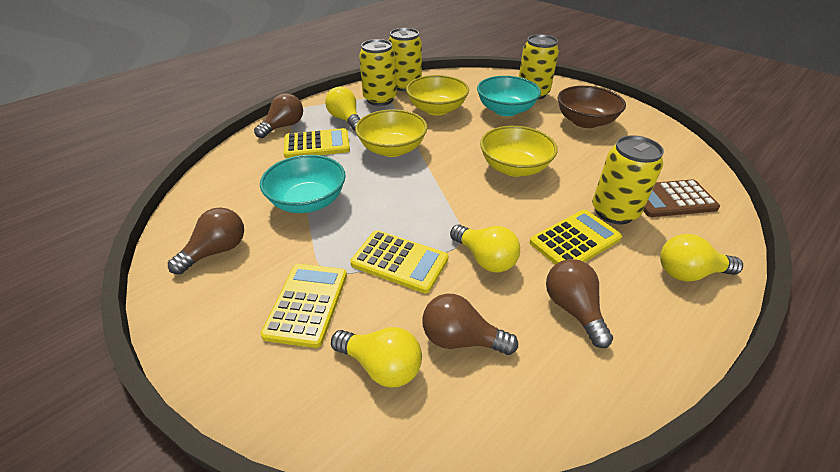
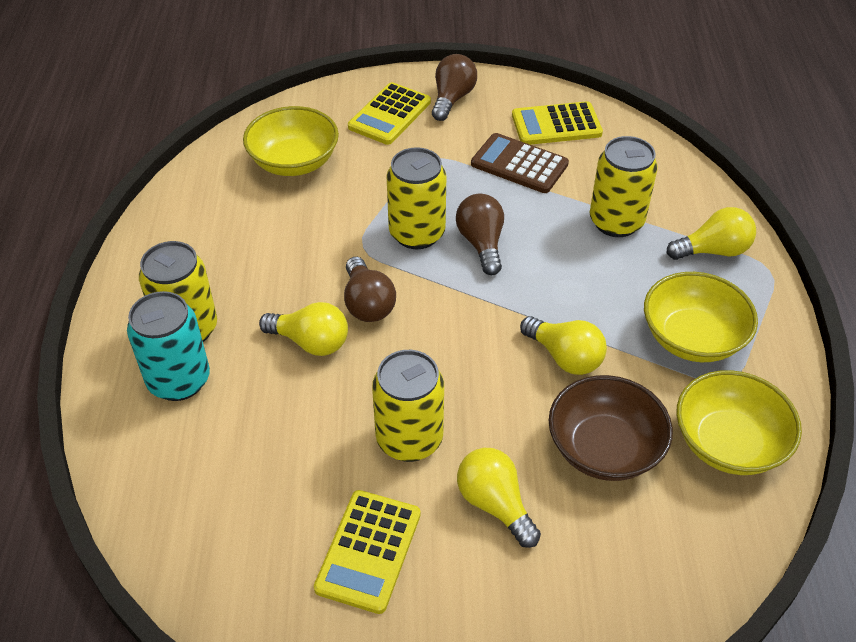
brown light bulb: [168,207,244,274] [254,93,303,138] [422,294,518,355] [546,259,613,348] = 4 -> [344,257,396,322] [432,54,477,121] [456,194,504,275] = 3
turquoise bowl: [260,155,346,213] [477,76,541,116] = 2 -> none = 0
turquoise can: none = 0 -> [127,291,210,401] = 1
yellow calculator: [261,264,347,348] [284,128,350,158] [350,230,448,293] [530,210,622,265] = 4 -> [314,490,421,614] [348,82,431,145] [512,101,603,145] = 3

